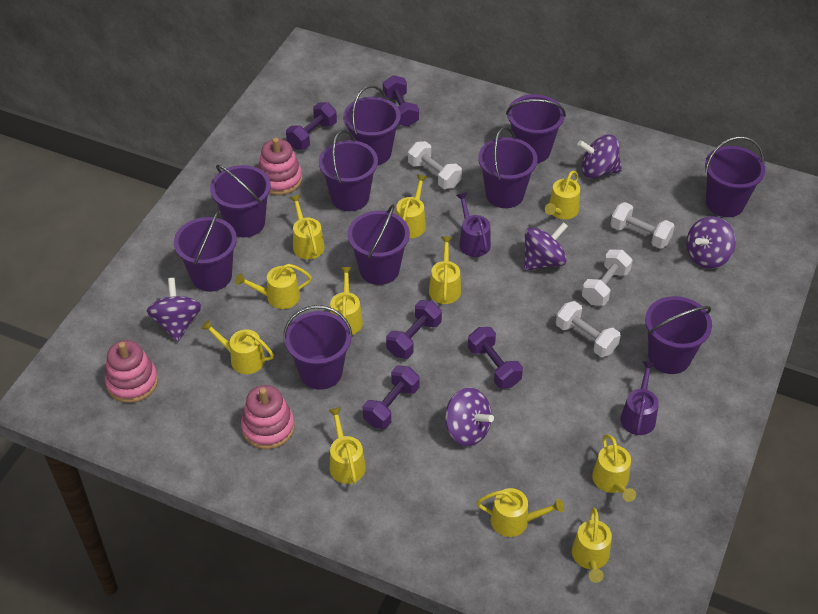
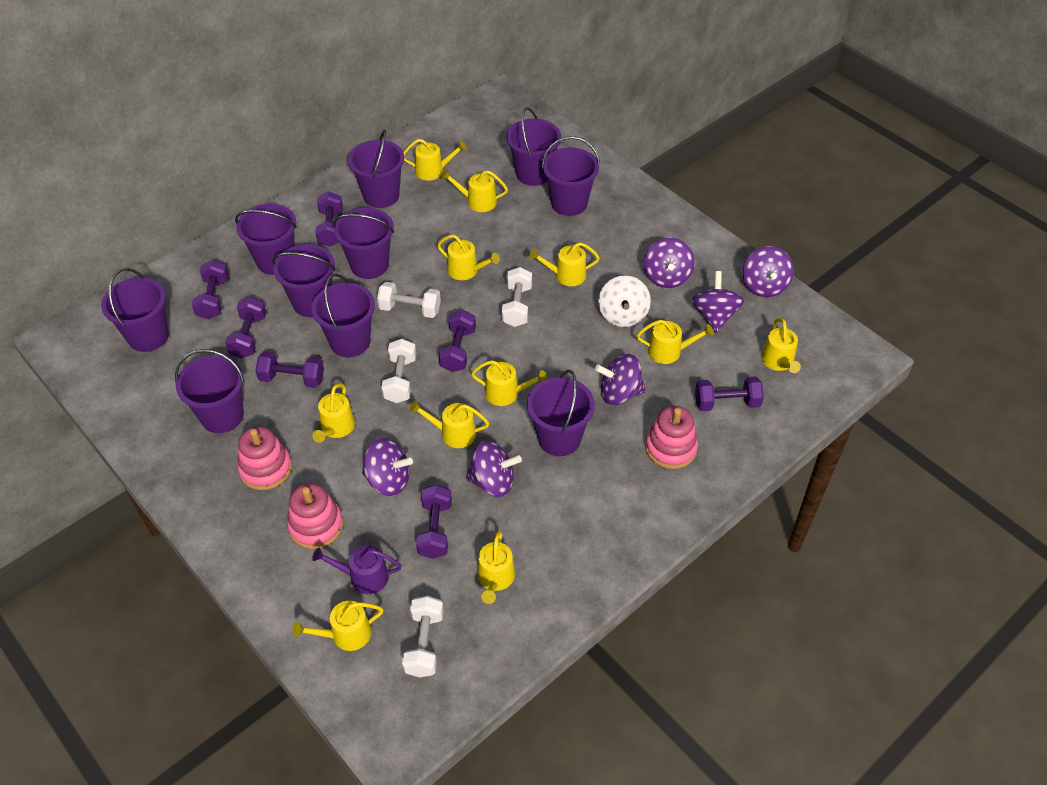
purple dumbbell: [286,102,337,150] [362,365,420,429] [383,75,419,127] [386,300,442,359] [468,327,523,388] = 5 -> [192,260,229,320] [225,297,266,359] [255,351,324,388] [315,191,343,247] [416,484,452,559] [439,310,476,372] [695,376,764,411] = 7
purple spinning top: [147,278,202,342] [445,387,494,446] [524,222,568,271] [577,134,622,179] [686,216,736,269] = 5 -> [362,438,413,496] [466,441,522,497] [595,354,646,405] [644,238,695,288] [691,271,744,333] [743,246,794,297] = 6
purple watering can: [456,192,491,257] [620,361,659,435] = 2 -> [312,545,402,594] = 1
white spinning top: none = 0 -> [598,275,651,327] = 1

